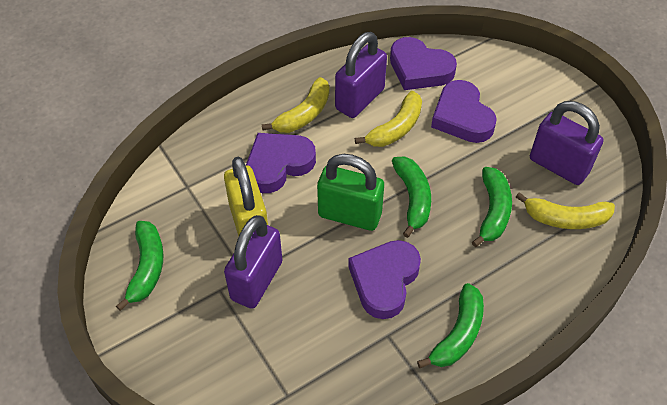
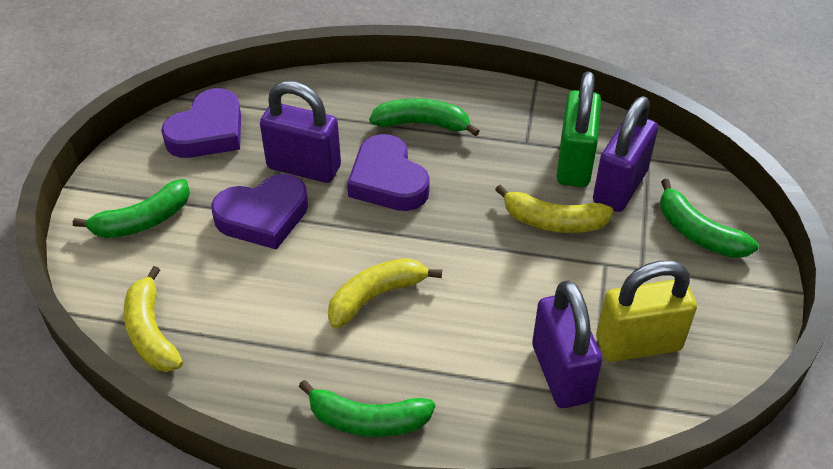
purple heart: [246,133,316,193] [348,240,421,319] [390,37,457,90] [431,80,497,143] = 4 -> [161,88,241,158] [211,174,308,250] [347,134,430,211] = 3

